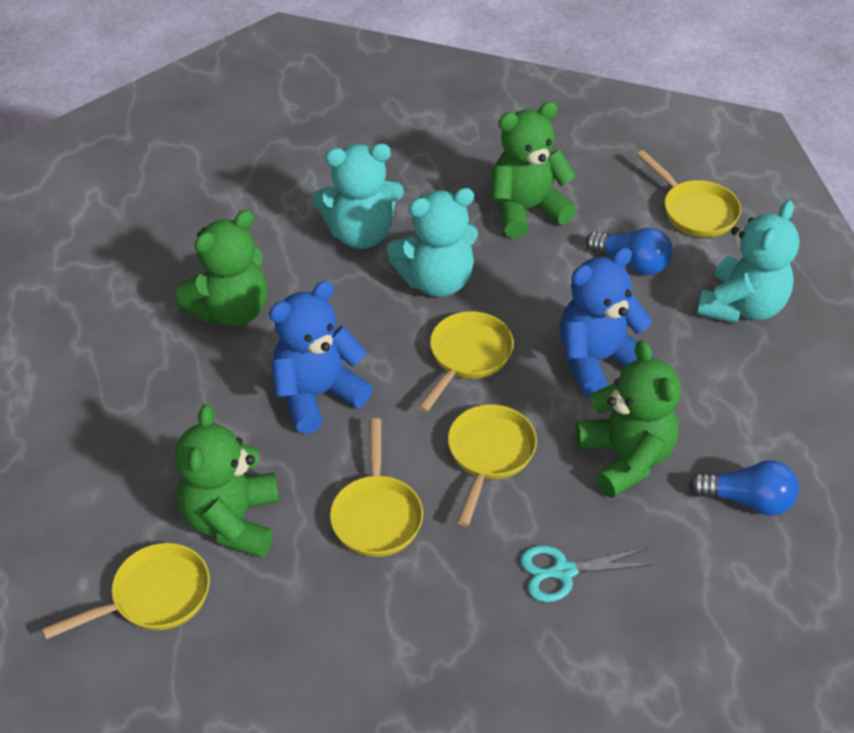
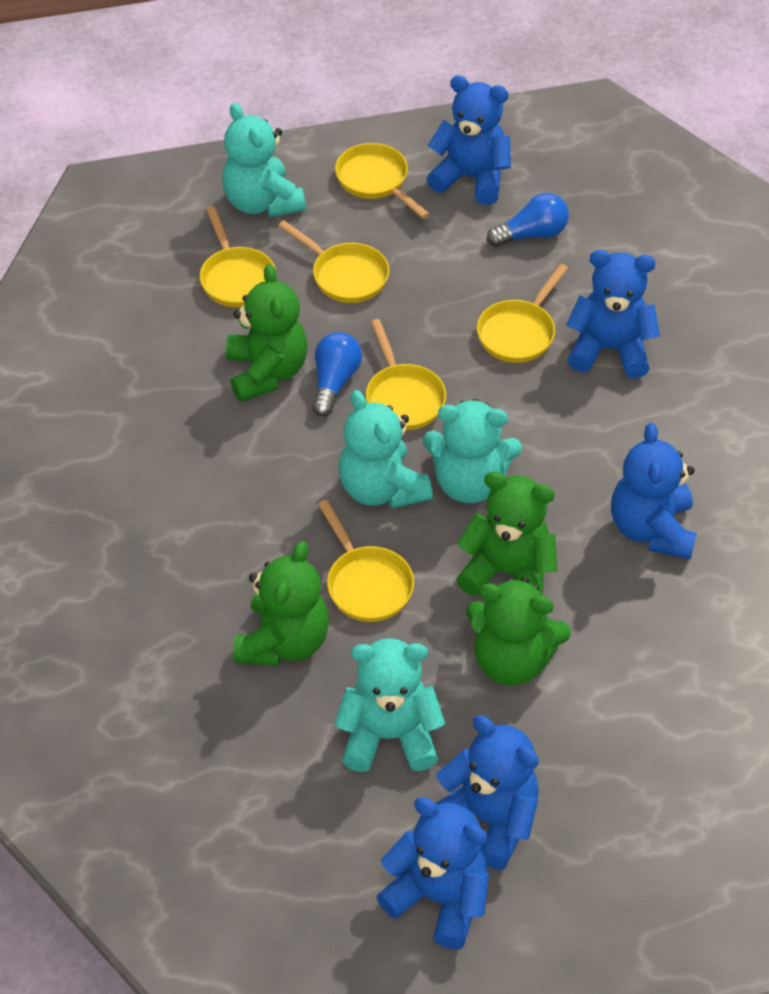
blue teddy bear: [269,281,373,434] [560,247,654,397] = 2 -> [377,797,489,949] [427,75,511,205] [436,716,539,870] [566,250,660,378] [611,423,697,559] = 5
turquoise scissors: [520,545,653,602] = 1 -> none = 0
turquoise teddy bear: [312,143,404,249] [387,188,478,297] [697,200,799,324] = 3 -> [222,103,306,217] [335,638,445,772] [338,390,433,508] [423,399,522,503] = 4
yellow pan: [42,543,210,639] [330,418,423,557] [418,311,514,412] [448,404,537,526] [636,150,741,237] = 5 -> [200,206,276,308] [278,220,389,303] [318,500,414,622] [335,143,429,219] [366,319,446,430] [477,264,568,363] = 6

